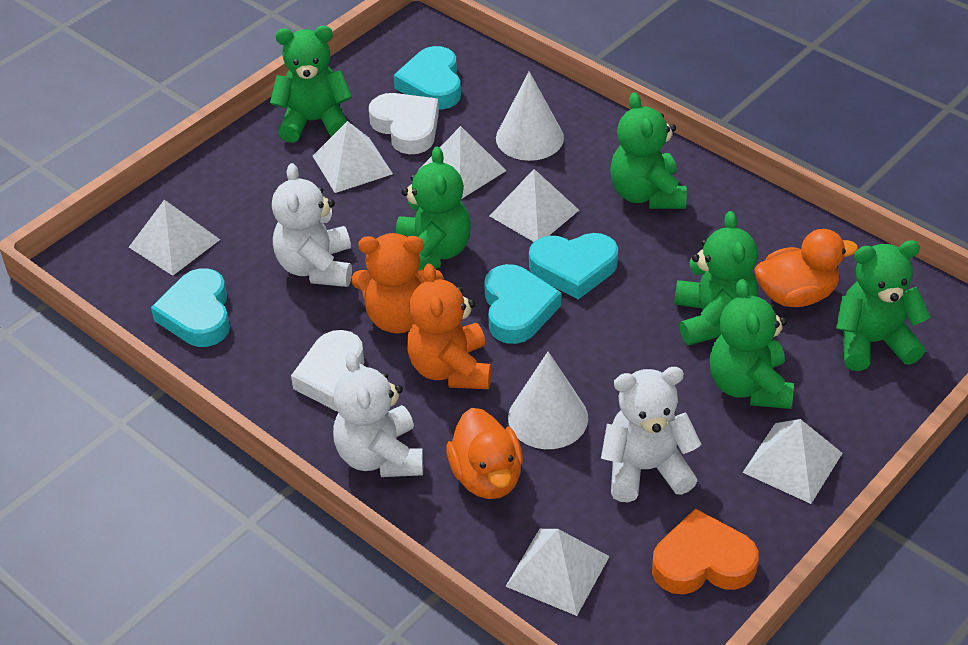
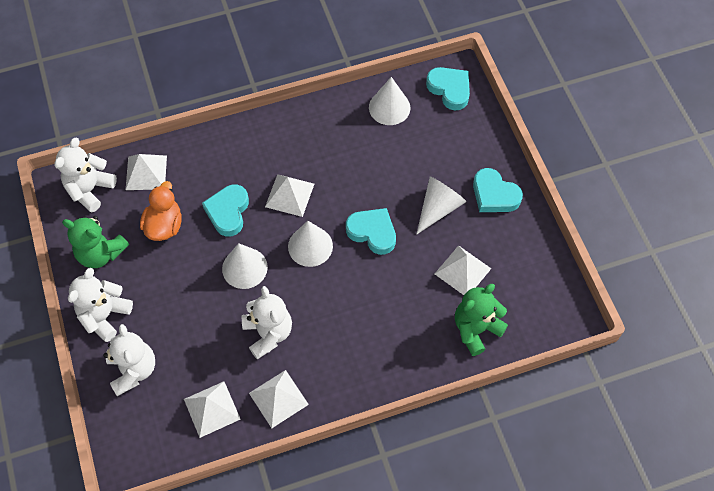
green teddy bear: [270,26,352,143] [396,146,471,271] [610,92,687,209] [674,211,758,345] [709,279,794,409] [836,240,931,371] = 6 -> [62,216,129,268] [455,284,508,356] = 2
orange duck: [446,408,523,499] [754,229,858,307] = 2 -> [140,181,182,241] = 1
orange heart: [652,508,759,594] = 1 -> none = 0
orange teddy bear: [351,233,443,334] [407,263,491,389] = 2 -> none = 0
white cone: [496,71,564,161] [508,352,588,449] = 2 -> [222,243,268,289] [288,221,333,267] [369,77,411,125] [417,176,467,234] = 4
white heart: [291,330,365,411] [369,93,439,154] = 2 -> none = 0
white pyramid: [129,200,220,276] [313,121,393,193] [421,126,507,199] [490,169,579,242] [505,529,610,616] [742,419,842,504] = 6 -> [126,154,167,190] [184,381,241,438] [249,370,309,428] [265,174,314,217] [435,245,491,295] = 5
white teddy bear: [272,163,352,287] [333,352,423,477] [601,367,702,502] = 3 -> [54,138,117,212] [68,268,133,342] [103,324,155,396] [242,286,292,359] = 4

